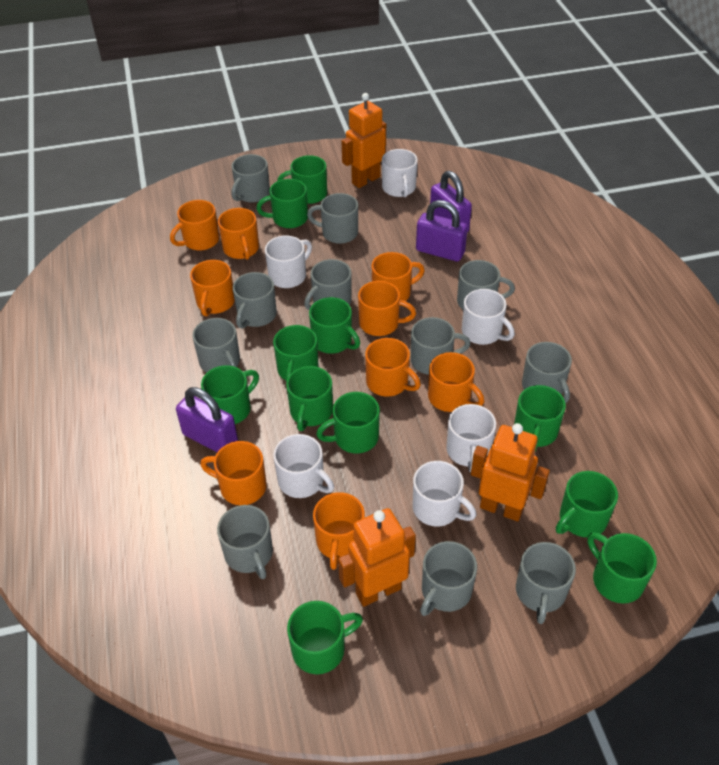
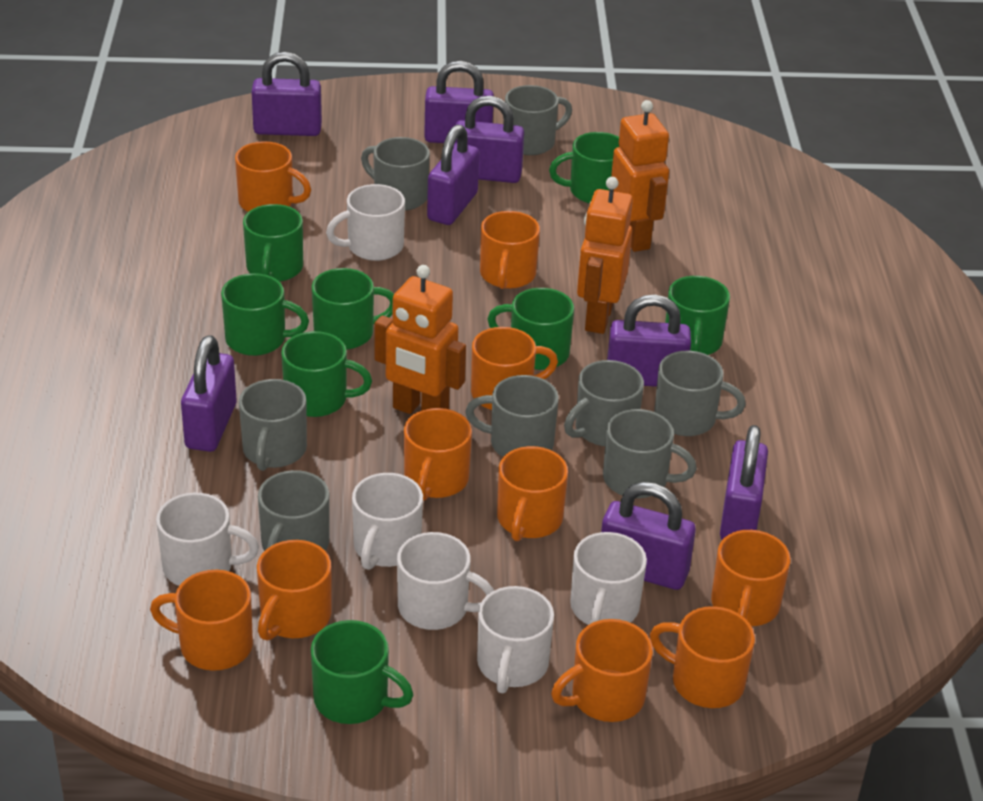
green mug: [201,365,259,424] [256,179,308,228] [273,325,318,383] [277,155,327,204] [286,366,333,431] [287,601,363,674] [309,297,360,354] [316,392,380,453] [514,385,566,451] [556,471,618,537] [587,533,657,604] = 11 -> [221,273,309,356] [243,204,303,282] [281,331,372,417] [311,620,413,724] [312,268,394,350] [487,288,574,370] [549,132,619,204] [665,276,730,355] = 8
grey mug: [192,318,240,373] [217,505,273,579] [231,154,270,202] [233,272,277,329] [304,259,352,310] [307,193,358,244] [411,317,471,375] [420,541,477,616] [457,260,515,309] [516,542,576,624] [522,342,572,403] = 11 -> [239,379,307,471] [258,470,329,551] [361,137,430,211] [465,375,559,457] [505,85,572,155] [564,360,644,446] [603,409,697,498] [654,351,746,436] = 8
orange mug: [170,200,220,251] [190,260,235,316] [200,441,267,505] [218,208,259,260] [313,492,365,570] [358,281,416,336] [365,338,421,397] [372,252,425,301] [428,352,484,412] = 9 -> [150,570,253,671] [235,141,311,212] [257,540,331,641] [404,408,472,501] [471,327,558,410] [480,211,540,289] [497,446,568,541] [551,619,653,722] [650,606,755,708] [711,530,791,626] = 10
purple padlock: [176,387,238,452] [416,200,468,262] [430,171,472,232] = 3 -> [181,335,237,452] [251,52,322,136] [424,61,494,143] [427,124,479,225] [455,96,524,183] [601,482,696,590] [607,294,691,387] [720,425,768,540] = 8

